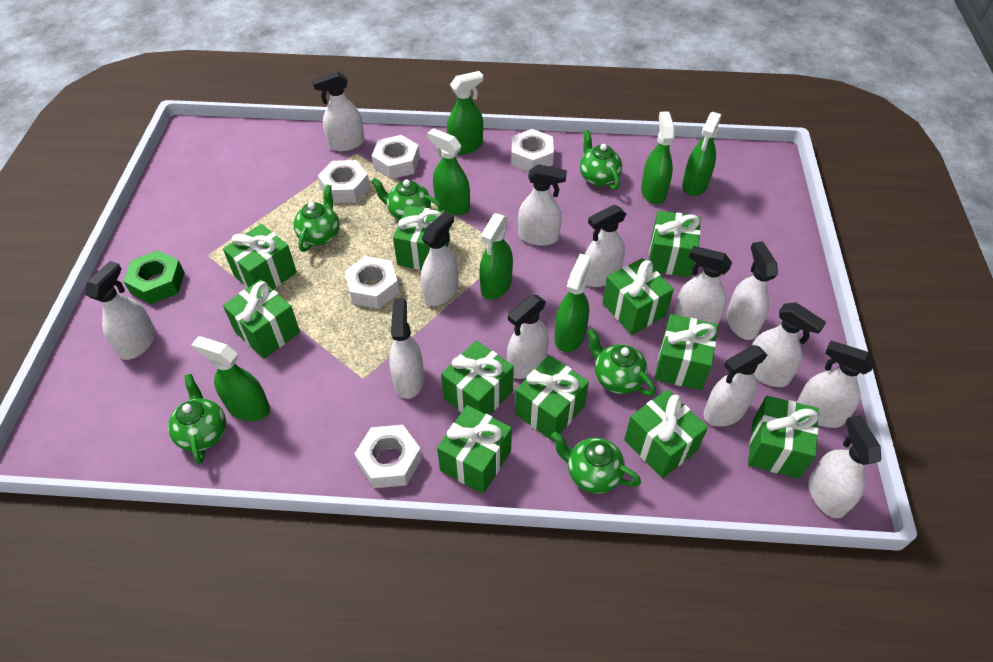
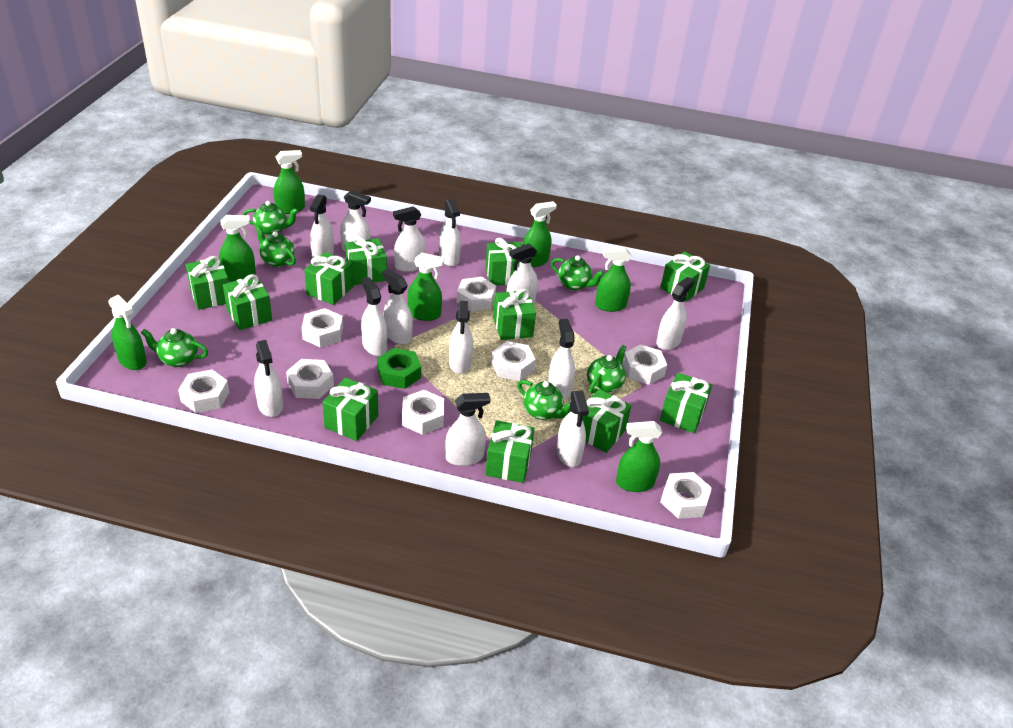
white nut: [318,160,370,203] [344,256,399,309] [355,425,422,488] [372,135,420,179] [511,129,554,172] = 5 -> [178,370,229,413] [286,359,334,399] [302,308,343,348] [402,390,444,435] [456,277,496,312] [491,341,536,381] [623,344,667,385] [660,472,712,519] = 8

